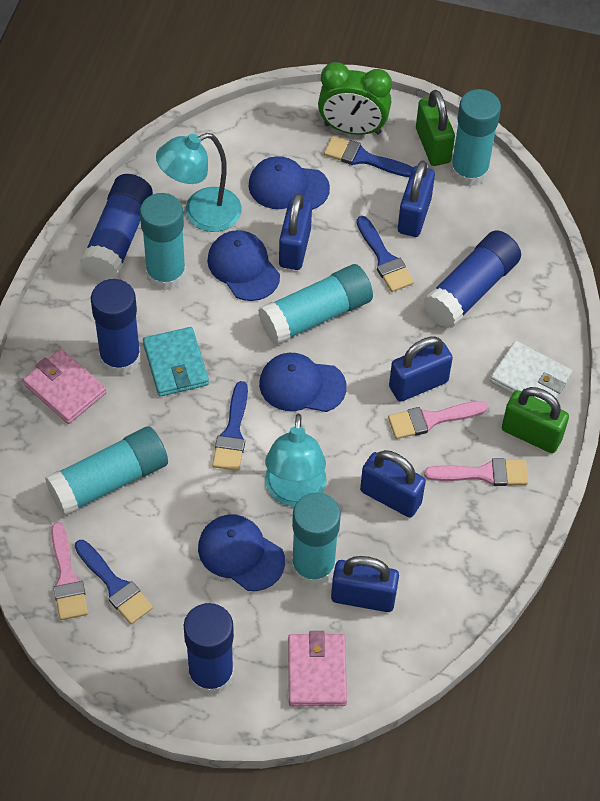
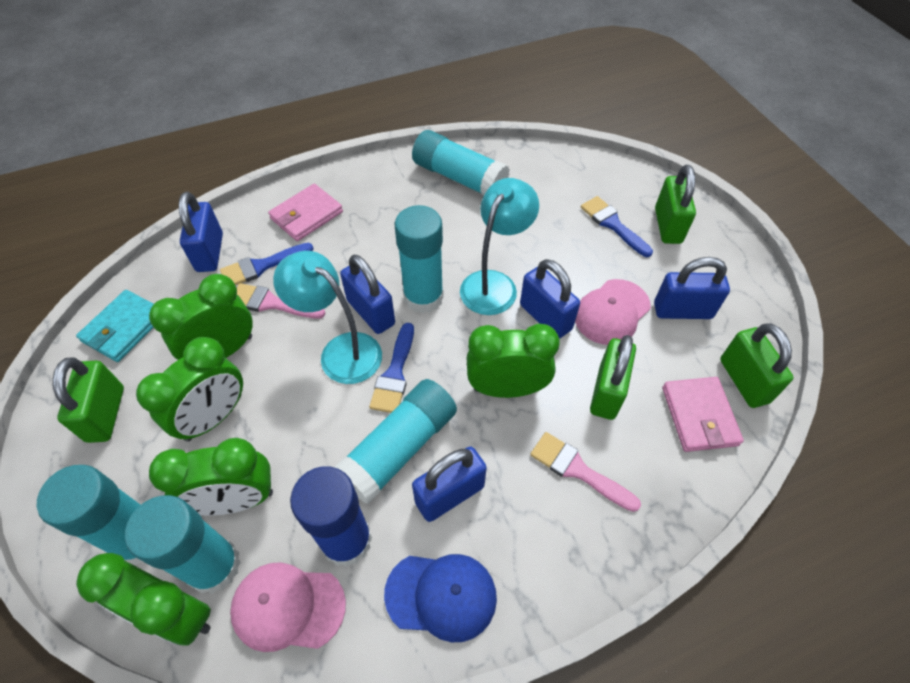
blue brush: [75,540,153,624] [212,381,248,471] [324,136,413,177] [356,216,414,292] = 4 -> [220,243,313,285] [369,323,414,413] [581,196,653,257] = 3
blue cap: [198,515,285,591] [207,230,280,301] [248,156,330,210] [259,353,347,412] = 4 -> [384,554,497,642] = 1
blue glue stick: [80,174,153,280] [91,279,141,376] [184,603,234,696] [423,230,521,328] = 4 -> [290,466,372,567] = 1
green clock: [318,62,392,135] = 1 -> [76,553,211,646] [136,337,243,442] [149,274,253,360] [149,438,273,516] [467,324,560,398] = 5
green padlock: [416,90,455,166] [502,387,569,453] = 2 -> [53,357,124,443] [590,335,636,420] [655,165,696,244] [720,323,793,408] = 4
pink brush: [51,522,88,620] [388,401,488,439] [424,458,528,486] = 3 -> [237,283,326,319] [530,432,641,512] = 2
pink cap: none = 0 -> [230,562,346,652] [575,279,651,345] = 2
white wallet: [490,341,572,403] = 1 -> none = 0

